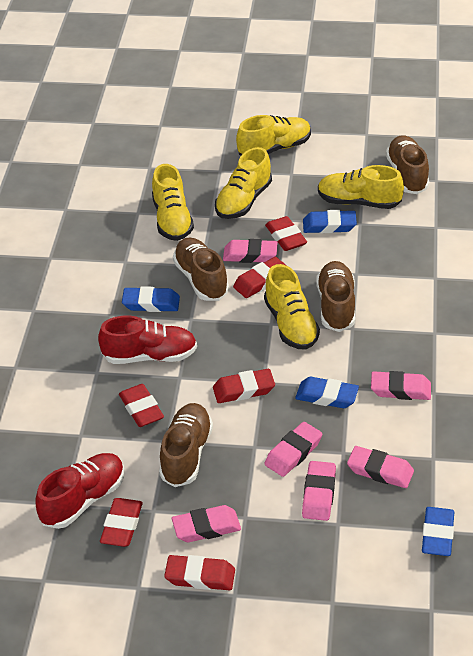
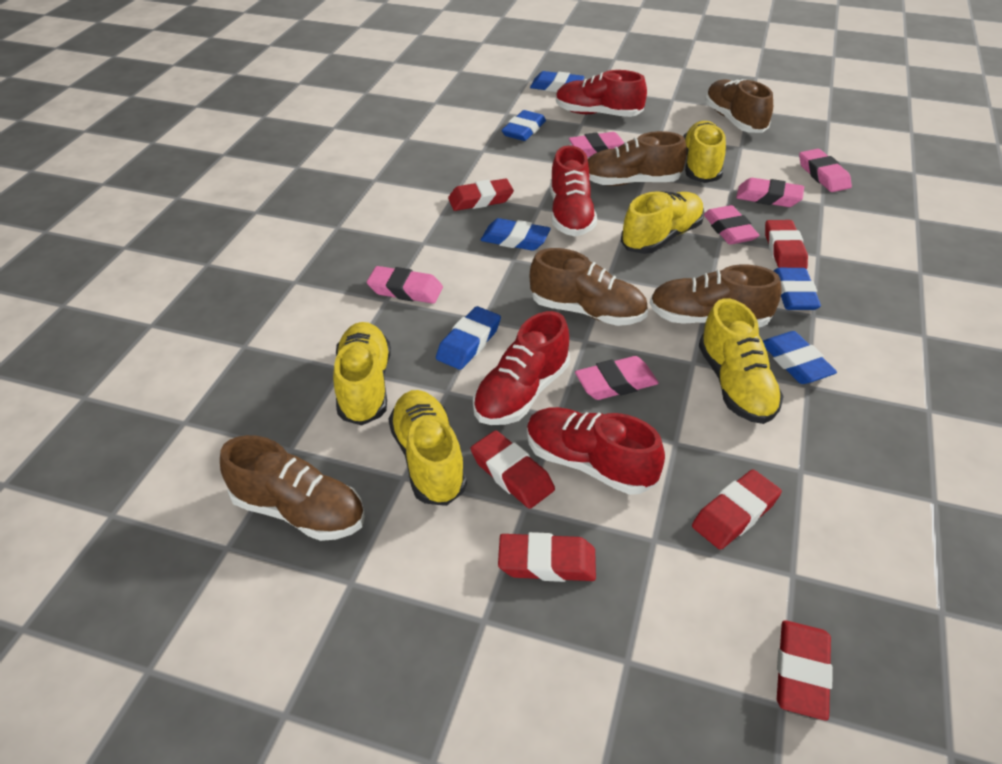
blue eraser: [122,286,180,312] [295,377,359,408] [303,210,357,233] [422,507,454,556] = 4 -> [436,306,501,370] [481,218,551,251] [502,110,546,141] [530,71,585,92] [763,331,837,384] [774,268,821,310] = 6
brown shoe: [159,403,213,487] [173,237,229,301] [316,261,355,332] [386,135,430,194] = 4 -> [220,435,365,541] [530,248,648,326] [588,131,687,186] [650,265,782,328] [705,79,773,133] = 5
red shoe: [35,453,124,529] [98,316,197,364] = 2 -> [473,311,570,425] [527,407,665,495] [550,145,597,236] [556,70,647,117] = 4

